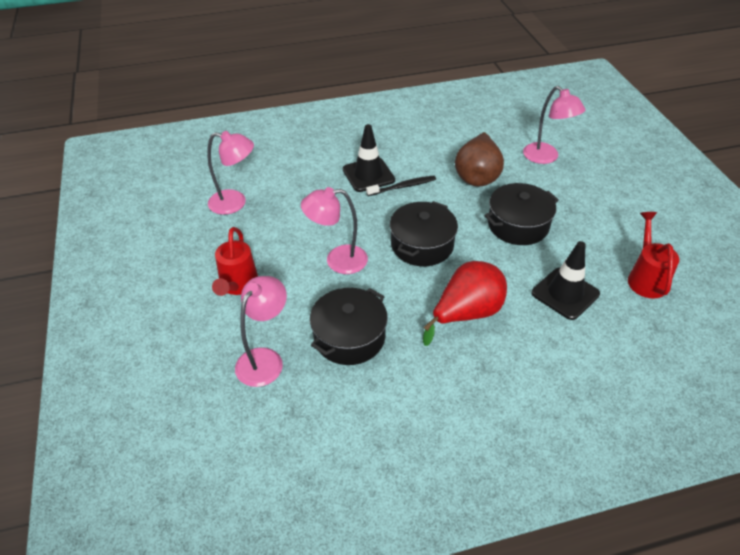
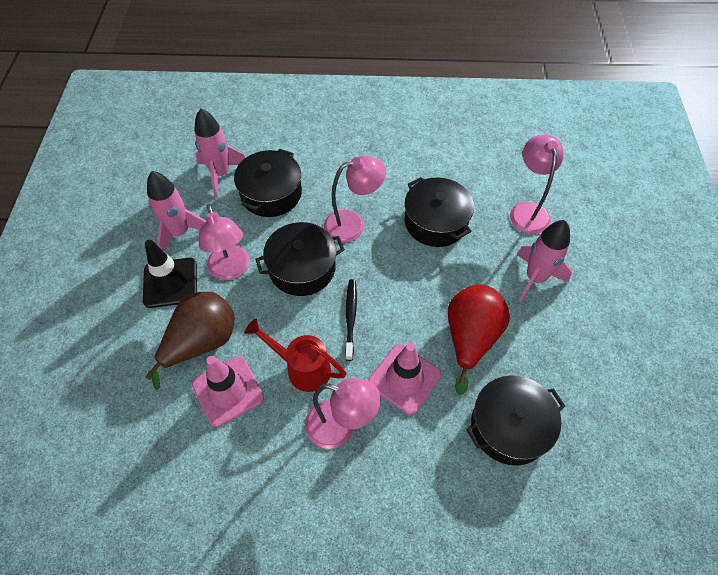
black pot: [310,288,388,365] [390,201,458,266] [484,183,559,245] = 3 -> [234,149,302,217] [255,222,345,296] [404,177,474,247] [466,375,565,466] = 4
black traffic cone: [343,124,395,192] [532,241,600,320] = 2 -> [143,240,197,308] = 1
pink rocket: none = 0 -> [147,171,206,252] [194,108,245,197] [516,220,572,302] = 3
pink traffic cone: none = 0 -> [192,356,264,427] [368,343,441,415] = 2
red watering can: [212,227,258,296] [628,212,679,298] = 2 -> [245,319,346,392] = 1

